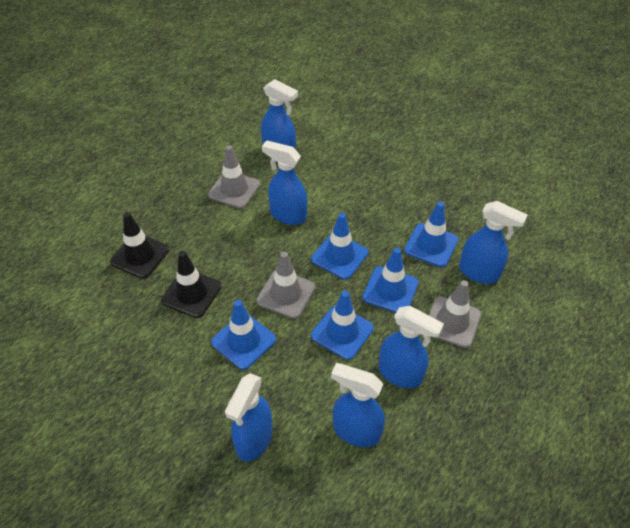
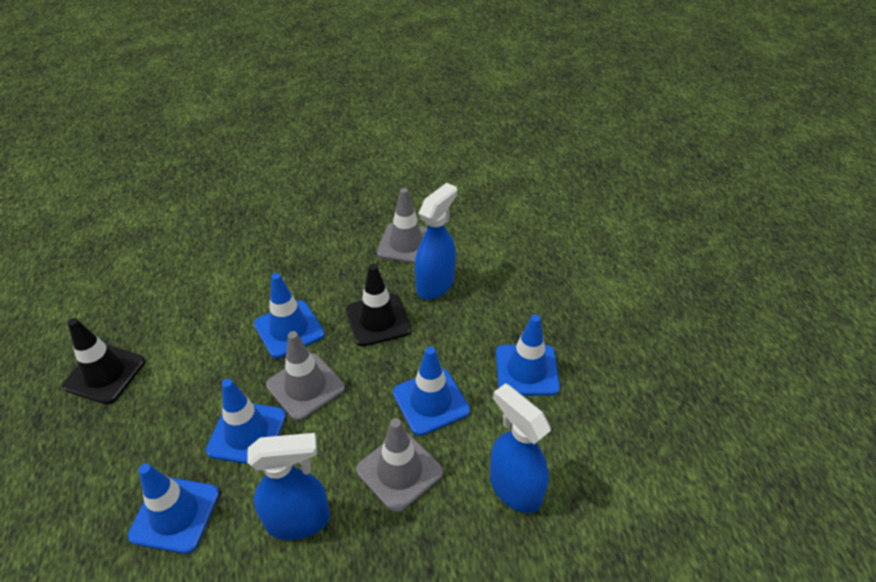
blue spray bottle: [225,373,272,462] [261,79,298,150] [262,140,307,225] [331,363,385,447] [378,306,444,388] [459,201,528,284] = 6 -> [247,433,330,540] [415,183,457,299] [490,383,551,513] = 3

